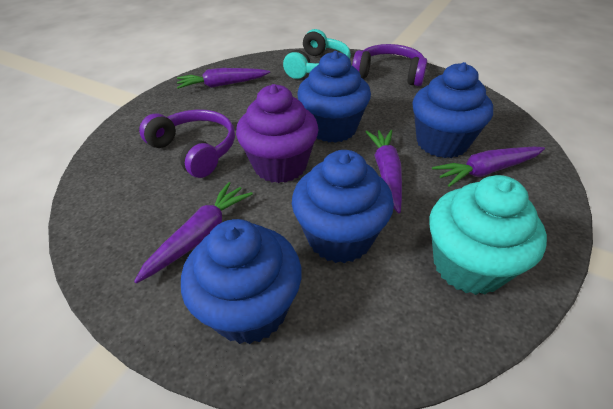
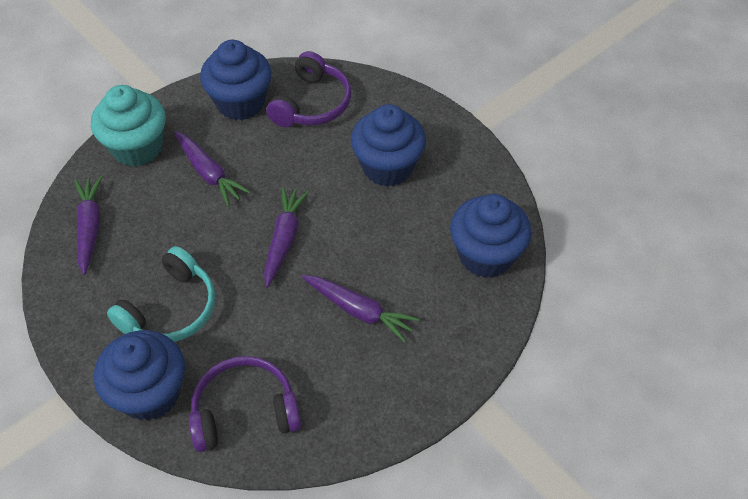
purple cupcake: [236,84,319,183] = 1 -> none = 0

